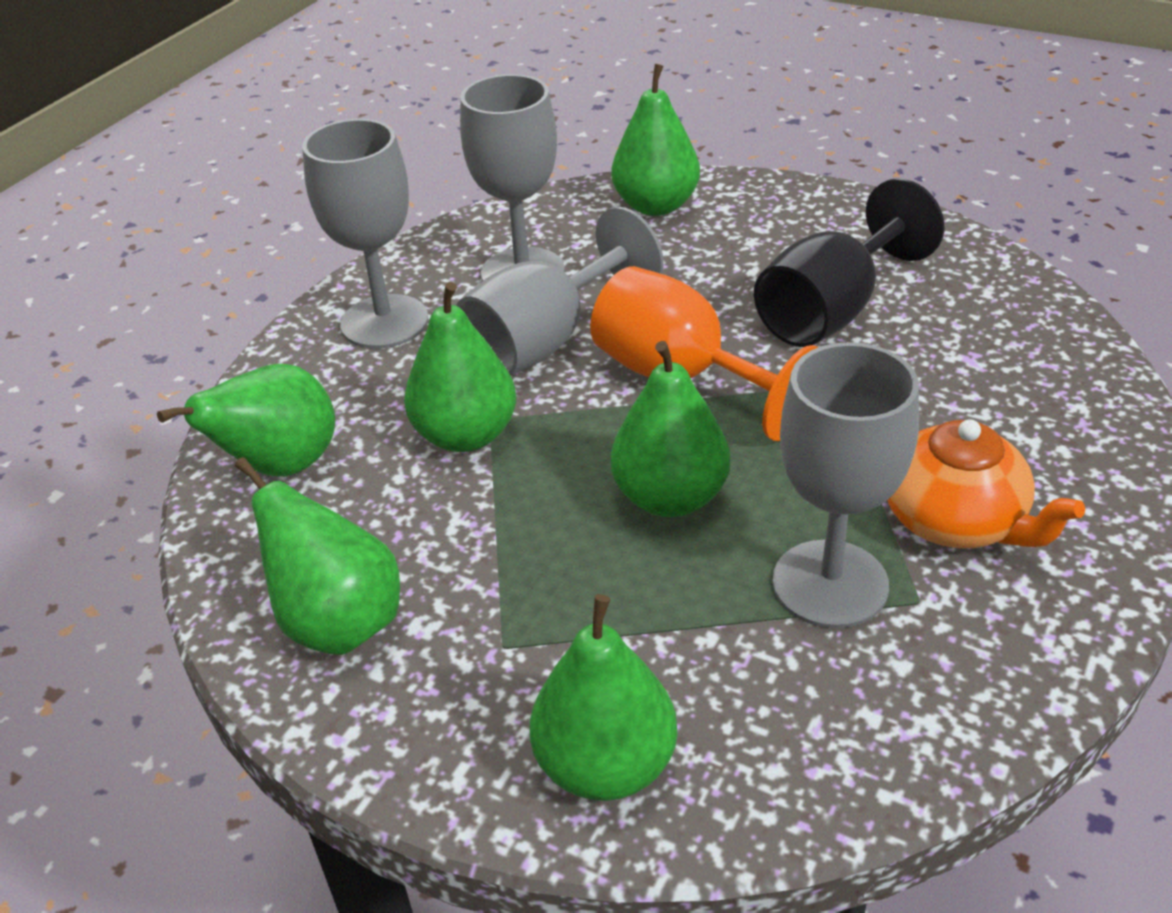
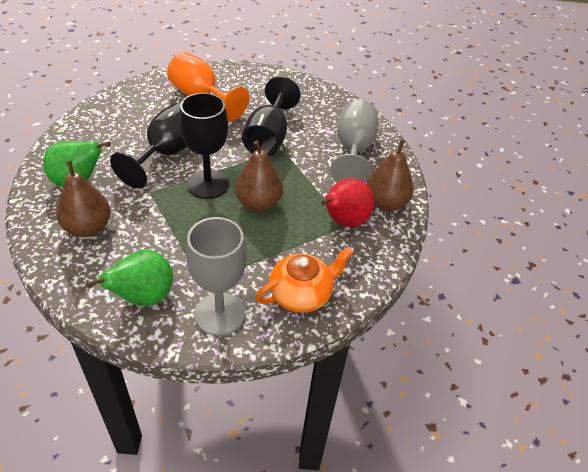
black goblet: [754,178,945,347] = 1 -> [110,103,187,189] [179,93,229,199] [242,76,301,156] = 3
brown pear: none = 0 -> [56,160,111,237] [235,140,283,212] [367,139,414,211] = 3
green pear: [157,364,335,477] [235,457,400,655] [404,282,516,452] [530,594,677,801] [611,64,700,216] [611,341,730,517] = 6 -> [43,141,111,187] [86,250,173,306] = 2
grey goblet: [302,119,428,349] [456,207,664,376] [460,74,565,281] [773,342,919,628] = 4 -> [186,217,247,336] [330,100,378,183] = 2
red pear: none = 0 -> [321,178,374,227] = 1

